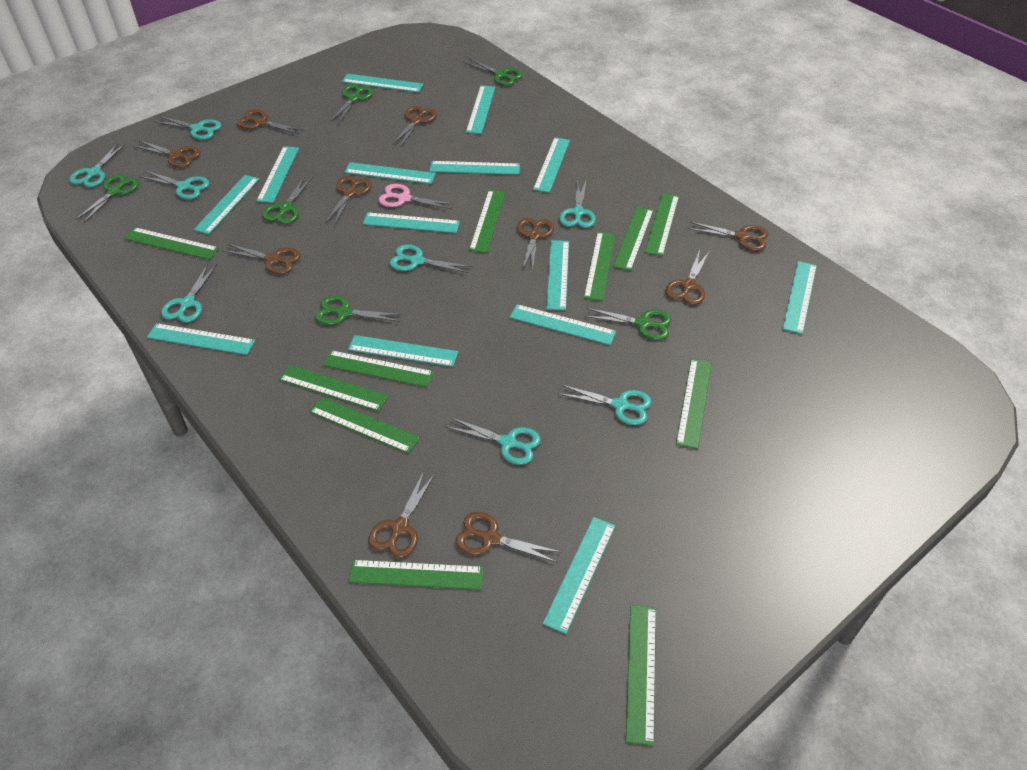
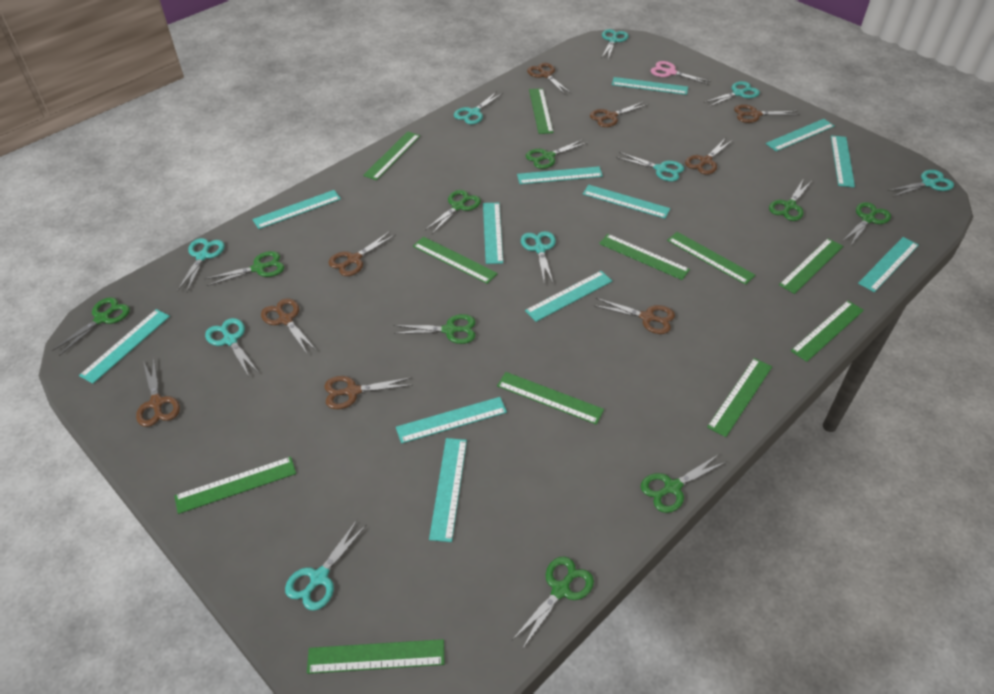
brown scissors: [133,140,201,168] [221,243,301,274] [237,109,304,134] [325,176,372,225] [369,471,435,558] [393,106,437,146] [456,512,562,563] [517,218,554,271] [666,250,709,305] [688,222,768,251] = 10 -> [136,357,180,427] [261,298,317,354] [324,376,413,409] [329,231,395,276] [527,63,571,95] [590,101,649,127] [593,298,675,334] [685,139,733,175] [734,104,800,123] = 9
green scissors: [76,174,139,223] [262,176,313,224] [315,296,402,325] [331,84,374,123] [463,58,523,86] [584,308,672,340] = 6 -> [52,297,130,356] [205,251,284,286] [393,314,475,344] [425,190,481,234] [512,556,594,648] [526,139,588,169] [641,454,726,513] [769,178,812,221] [843,202,891,245] = 9
turquoise ruler: [147,323,255,355] [194,175,259,234] [256,146,299,203] [342,74,423,92] [345,162,436,184] [348,335,458,367] [363,212,460,233] [430,161,520,175] [466,86,495,134] [510,304,616,345] [533,137,570,193] [543,517,615,634] [546,240,569,310] [783,261,817,334] = 14 -> [79,309,170,384] [252,190,341,229] [396,397,507,444] [429,438,467,542] [483,203,503,264] [517,166,603,184] [525,271,612,322] [583,185,671,218] [612,77,688,95] [766,119,834,151] [831,135,855,188] [858,237,919,292] = 12
turquoise scissors: [69,143,125,187] [139,170,210,199] [154,116,221,140] [161,264,217,323] [390,244,471,273] [446,417,541,465] [557,385,652,425] [559,179,596,228] = 8 -> [177,238,225,292] [205,318,259,376] [285,520,367,611] [454,91,503,124] [521,231,556,284] [601,29,629,60] [616,152,684,181] [704,81,760,107] [888,170,954,197] = 9

